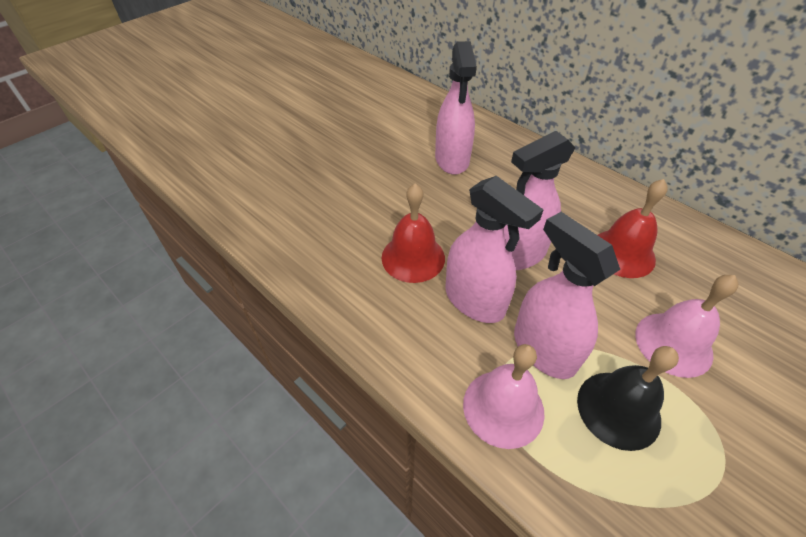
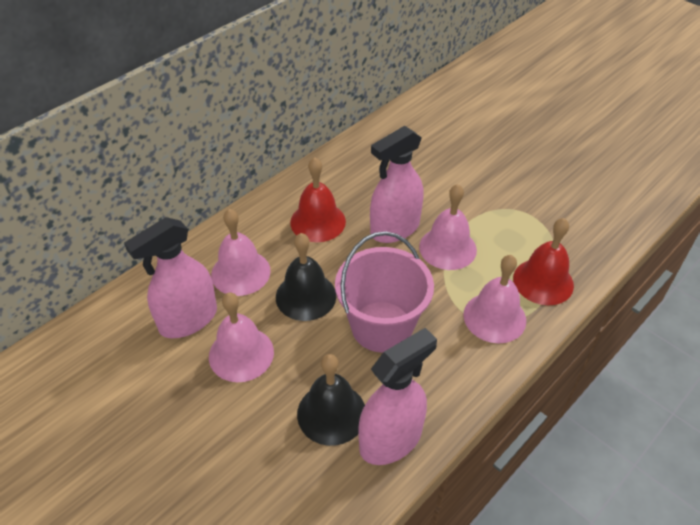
black bell: [577,346,679,451] = 1 -> [276,233,336,321] [297,354,365,446] = 2
pink bell: [463,344,545,449] [635,275,739,378] = 2 -> [209,293,274,382] [211,209,271,296] [419,184,477,270] [464,255,526,343] = 4
pink bucket: none = 0 -> [335,231,434,352] = 1
pink spray bottle: [435,41,477,175] [446,176,544,323] [504,131,575,270] [514,212,620,379] = 4 -> [124,217,217,338] [358,328,437,465] [370,126,424,243] = 3

